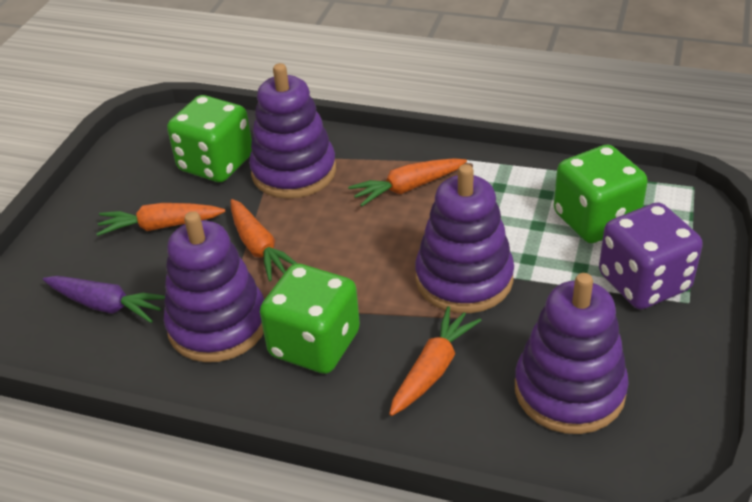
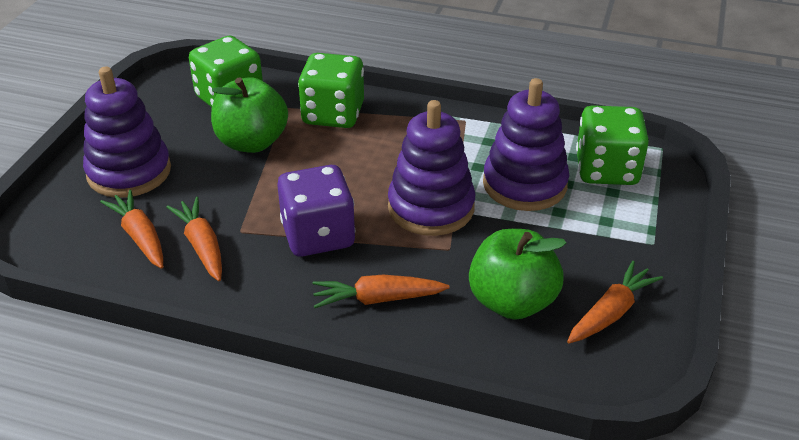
green apple: none = 0 -> [211,77,288,153] [469,229,567,319] = 2
purple carrot: [43,276,165,323] = 1 -> none = 0
purple stacking toy: [163,211,264,362] [249,63,336,199] [415,164,514,313] [515,273,629,434] = 4 -> [83,66,171,198] [388,100,475,236] [483,78,569,211] = 3

